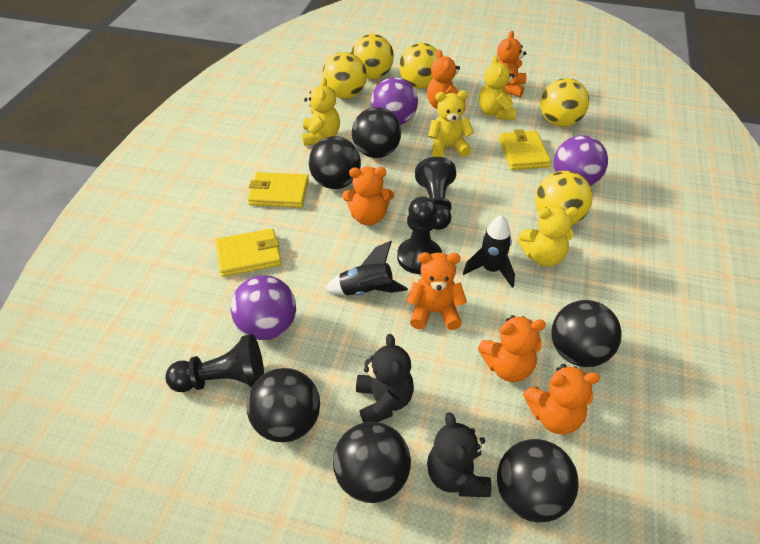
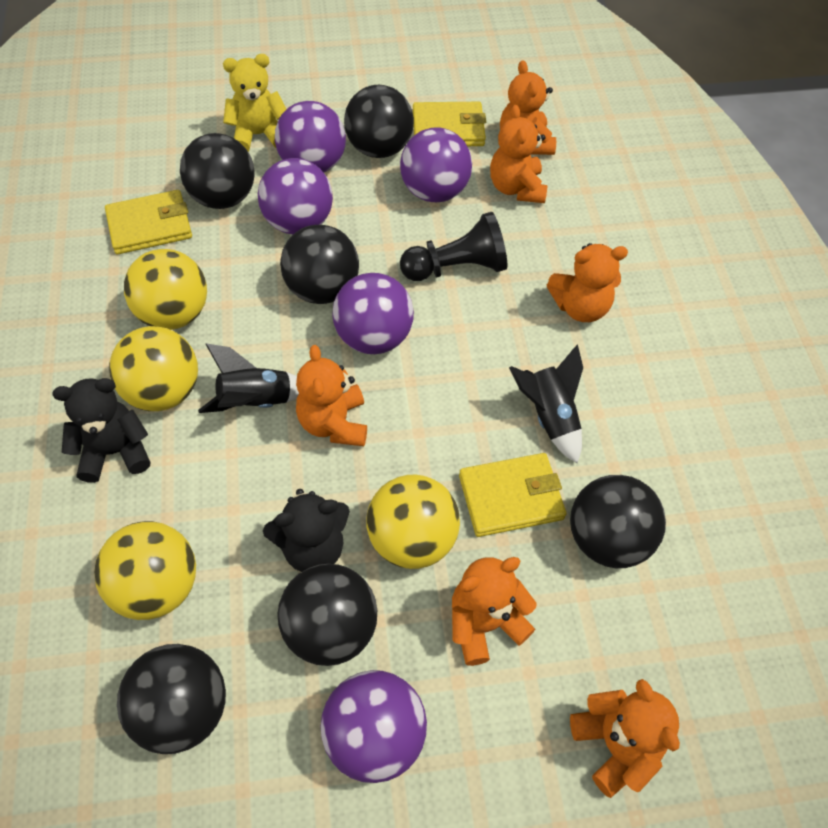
black pawn: [165,334,264,392] [397,196,442,274] [415,157,456,230] = 3 -> [400,212,507,281] = 1
purple ball: [231,275,296,340] [371,77,418,125] [554,135,608,186] = 3 -> [258,158,333,234] [275,101,346,173] [321,670,427,783] [332,273,414,354] [400,127,472,202] = 5
yellow ball: [322,52,367,99] [351,34,394,79] [399,43,438,89] [535,171,593,225] [540,78,589,127] = 5 -> [94,521,196,620] [109,326,198,411] [124,249,207,330] [366,475,460,569] = 4
yellow teddy bear: [302,77,340,146] [428,90,474,157] [479,55,516,120] [518,206,579,267] = 4 -> [223,54,286,152] = 1

